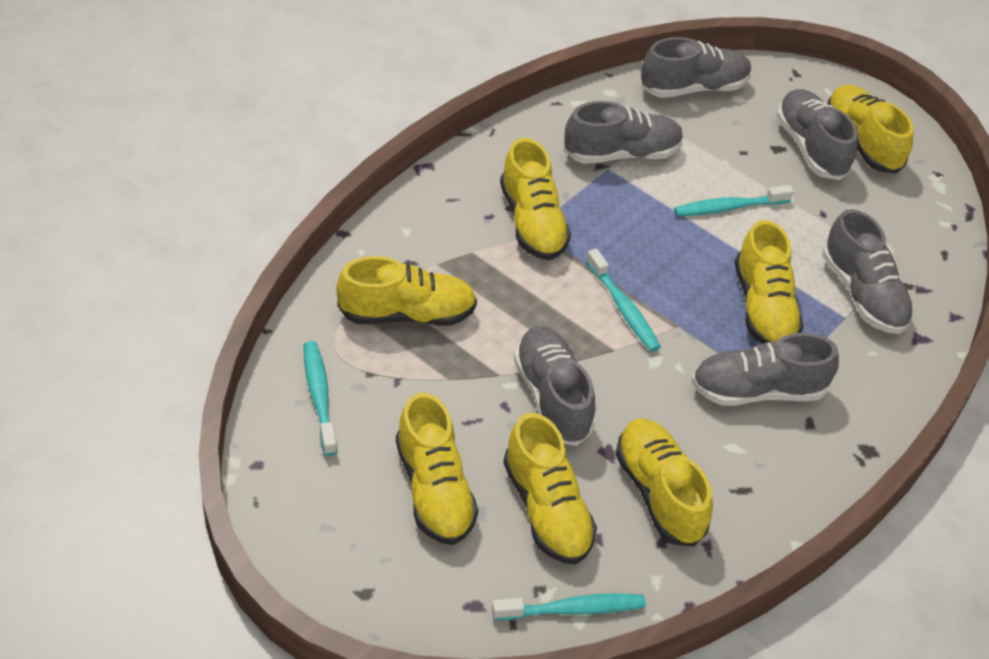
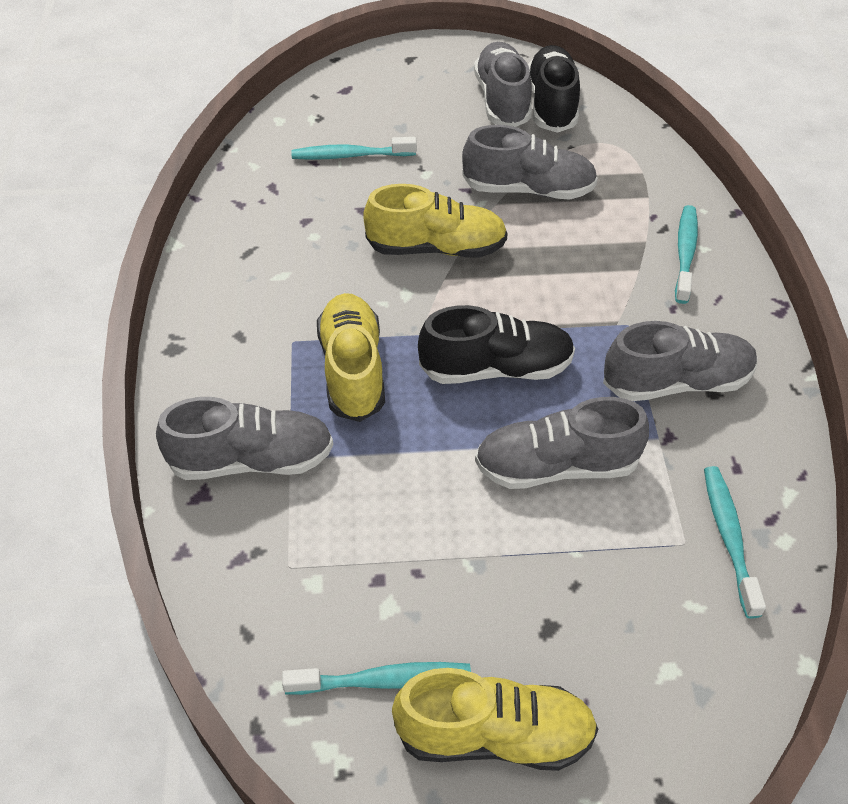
black shoe: none = 0 -> [418,305,575,384] [528,45,580,133] = 2
grey shoe: [514,327,596,446] [564,101,684,164] [641,37,752,98] [691,333,839,406] [776,89,858,180] [822,209,914,334] = 6 -> [156,397,333,480] [462,125,598,199] [474,42,532,127] [475,397,649,489] [603,321,758,401] = 5
yellow shoe: [336,256,477,326] [396,393,478,545] [500,138,571,260] [503,413,597,564] [616,419,713,547] [735,220,804,344] [827,85,914,174] = 7 -> [317,293,385,422] [363,184,508,258] [392,668,599,771] = 3

